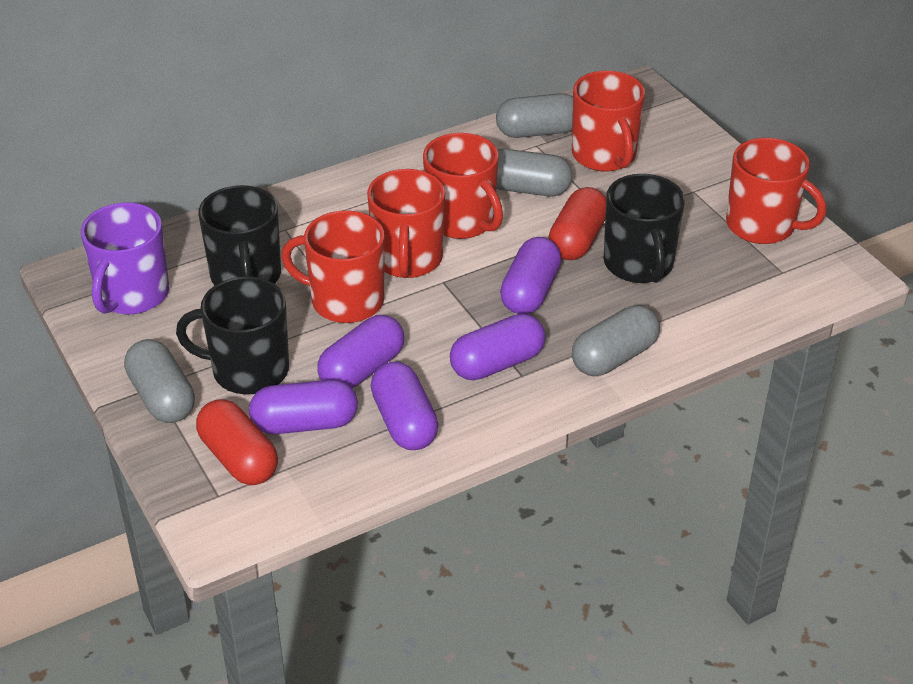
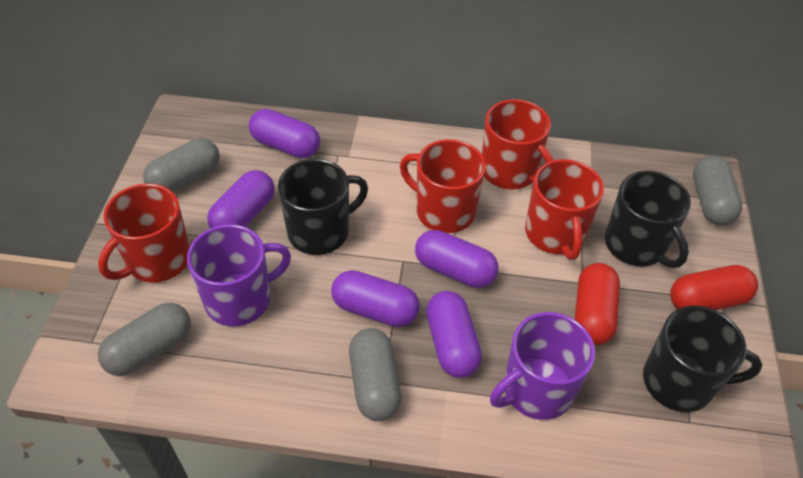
purple mug: [81,203,169,314] = 1 -> [187,224,291,327] [490,312,595,420] = 2
red mug: [281,210,384,323] [367,169,445,278] [423,133,503,239] [572,71,645,171] [726,138,826,244] = 5 -> [98,183,190,283] [400,139,486,233] [482,99,553,190] [525,159,604,260] = 4

